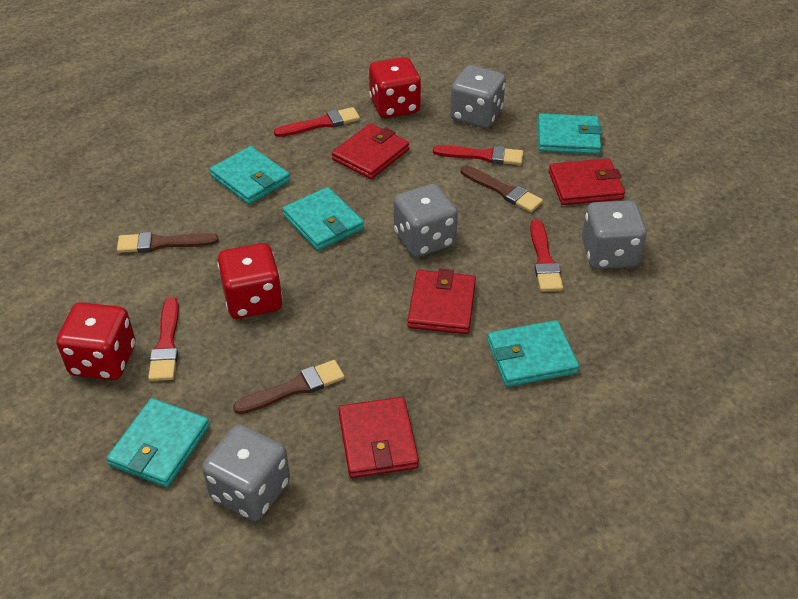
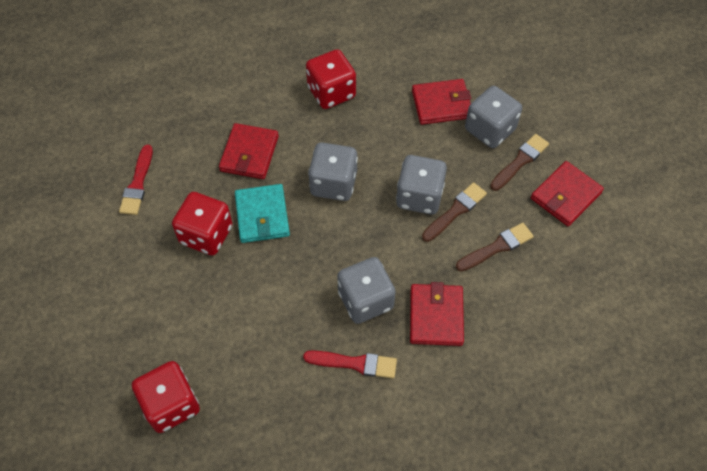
red brush: [148,297,179,381] [274,107,360,137] [433,145,523,165] [530,220,563,292] = 4 -> [119,145,153,215] [303,350,397,378] = 2
turquoise wallet: [107,398,210,487] [210,146,290,205] [282,187,364,251] [487,320,579,387] [538,113,602,154] = 5 -> [235,184,290,243] = 1

